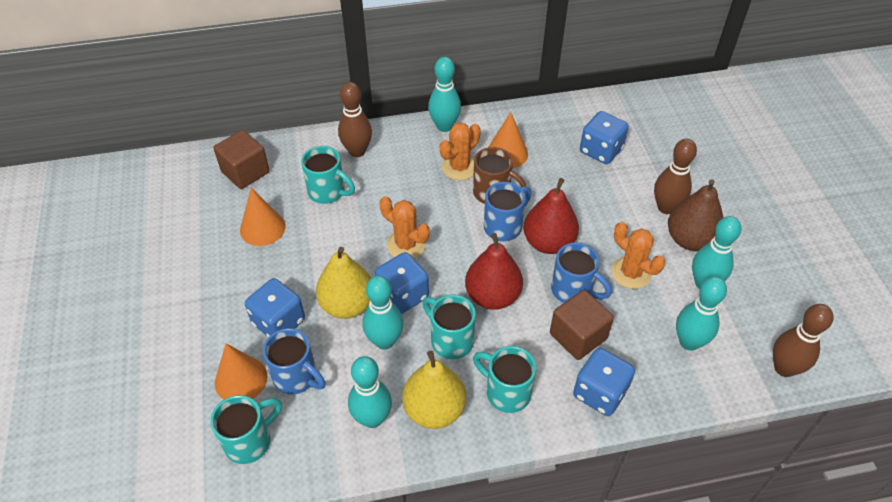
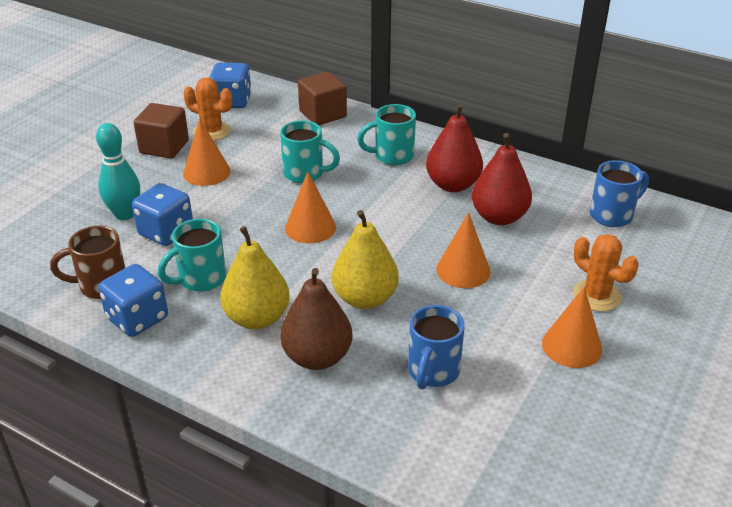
blue dice: [245,278,305,337] [375,252,429,314] [573,348,635,416] [580,111,629,164] = 4 -> [98,264,168,337] [132,183,193,246] [209,62,252,108] = 3
blue mug: [263,328,326,394] [484,182,531,241] [551,242,612,303] = 3 -> [408,305,465,390] [590,160,649,227] = 2
brown bowling pin: [338,82,372,157] [654,139,697,214] [773,304,834,377] = 3 -> none = 0
orange cactus: [380,196,430,258] [440,122,481,180] [611,222,665,289] = 3 -> [183,78,232,141] [573,234,639,312] = 2
orange cone: [215,343,267,400] [240,188,285,246] [489,112,528,168] = 3 -> [183,118,231,186] [285,171,336,243] [436,212,491,288] [542,287,602,368] = 4
turquoise bowling pin: [348,356,392,428] [362,276,403,350] [428,57,461,132] [676,277,727,351] [692,216,741,289] = 5 -> [96,123,140,220] = 1
turquoise mug: [210,395,282,464] [301,146,355,204] [422,295,476,359] [473,346,536,413] = 4 -> [158,219,226,292] [280,120,340,183] [357,104,416,165] = 3

